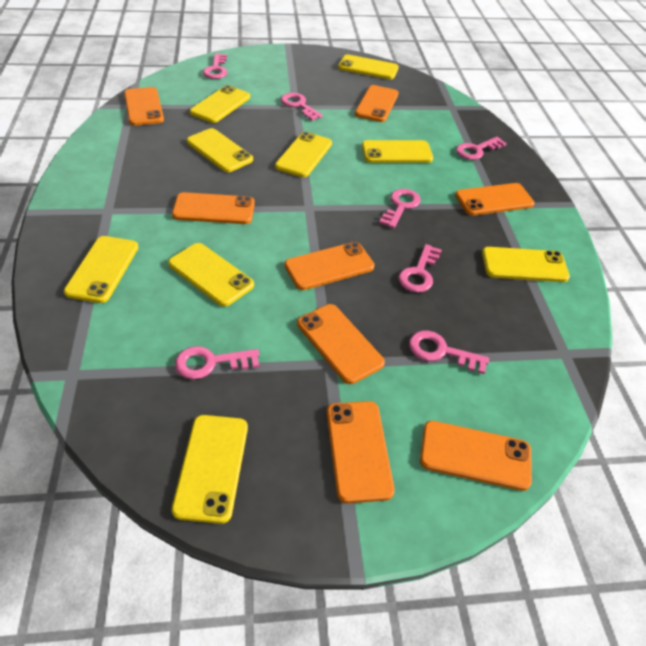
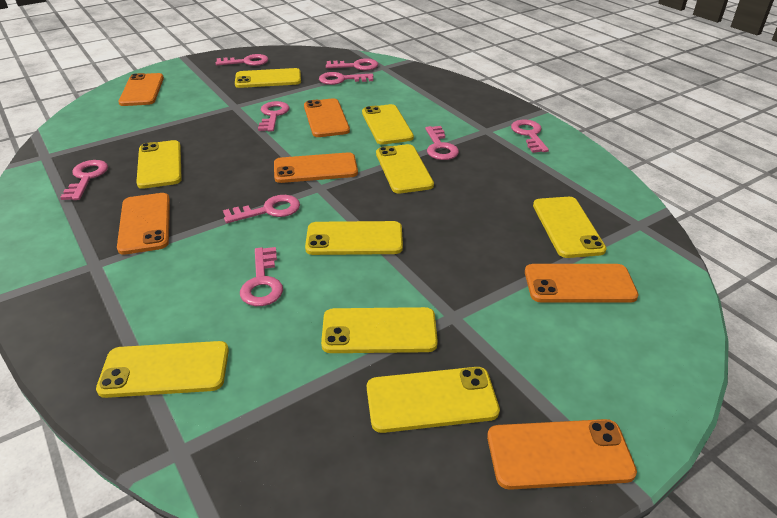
orange phone: [124,87,164,126] [172,192,255,224] [284,242,375,290] [297,304,385,384] [327,401,395,503] [355,85,399,122] [420,421,532,491] [455,183,535,216] = 8 -> [117,193,170,255] [118,73,164,106] [274,152,358,183] [304,98,350,137] [487,419,637,490] [525,264,638,303] = 6
pink key: [175,346,259,379] [203,53,227,79] [281,93,323,121] [379,189,421,228] [399,244,442,293] [409,331,489,374] [456,137,507,160] = 7 -> [60,160,108,200] [216,54,268,66] [223,195,300,223] [240,247,283,306] [258,101,290,131] [319,72,374,85] [326,58,378,70] [425,126,459,160] [511,119,549,153] = 9

